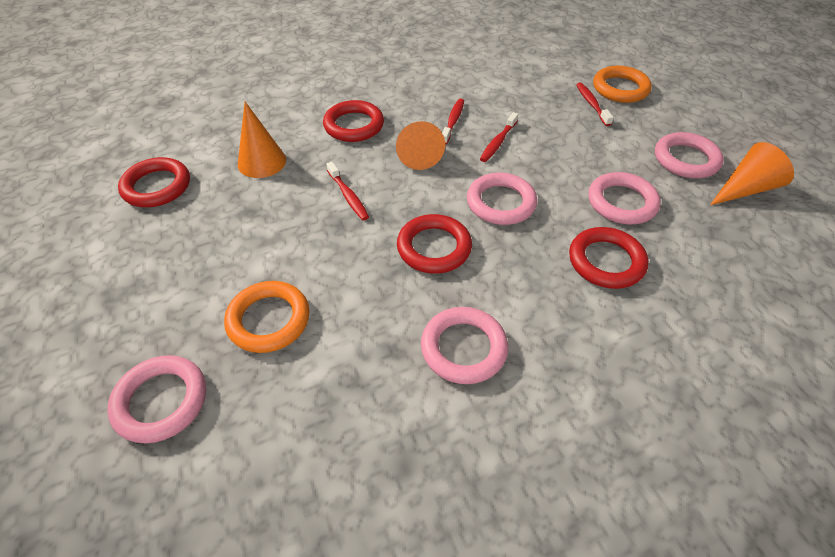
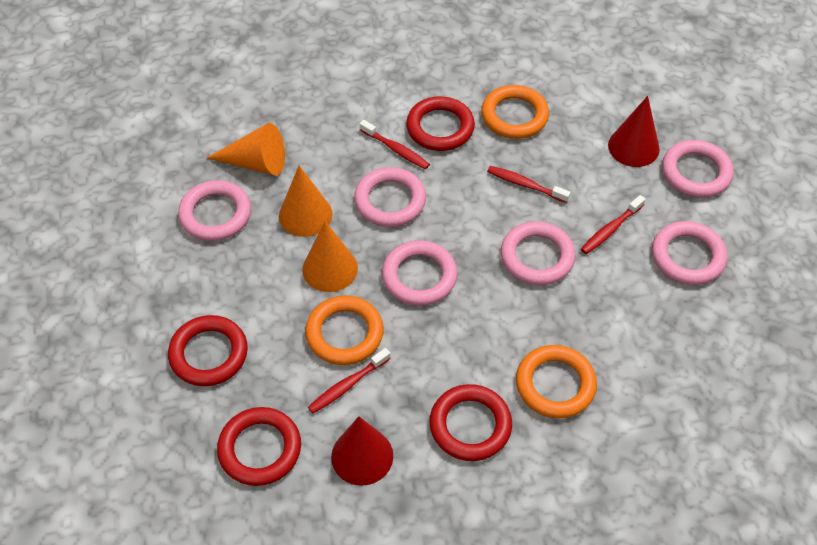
orange ring: [224,281,310,353] [593,66,652,103] = 2 -> [305,295,384,365] [481,85,549,139] [516,345,597,418] = 3
pink ring: [107,355,206,443] [421,307,508,384] [467,173,537,225] [588,172,661,224] [655,132,724,178] = 5 -> [178,180,251,241] [354,167,426,227] [382,240,458,306] [501,221,576,285] [652,221,727,285] [662,140,733,198] = 6
red cone: none = 0 -> [331,416,393,486] [608,96,660,167] = 2

